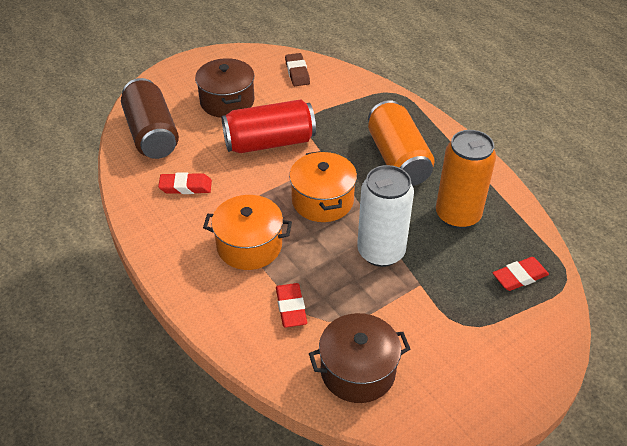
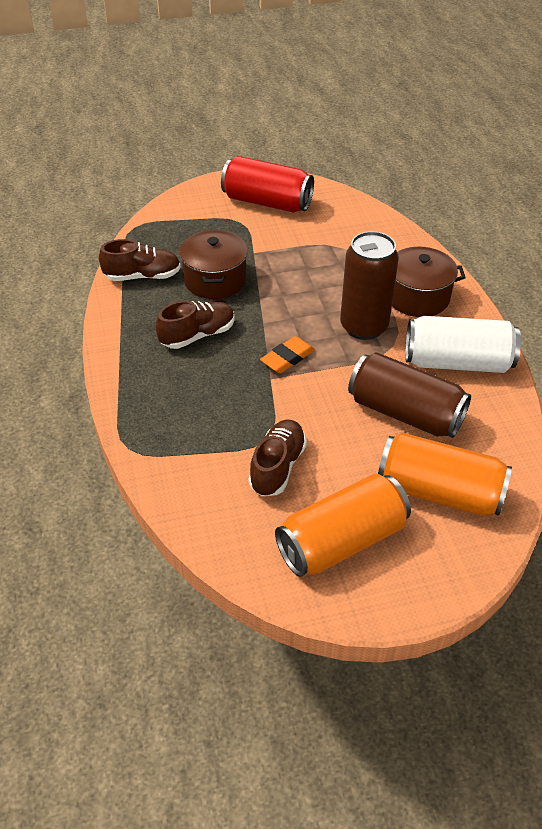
brown can: [121,78,179,159] = 1 -> [340,231,399,340] [348,352,471,438] = 2
brown eraser: [285,53,310,86] = 1 -> none = 0
brown shoe: none = 0 -> [99,239,181,281] [156,301,235,349] [249,419,307,496] = 3
orange eraser: none = 0 -> [260,336,315,373] = 1
orange pot: [203,195,292,270] [289,151,357,222] = 2 -> none = 0
red eraser: [158,172,212,194] [276,283,307,327] [493,257,549,291] = 3 -> none = 0

